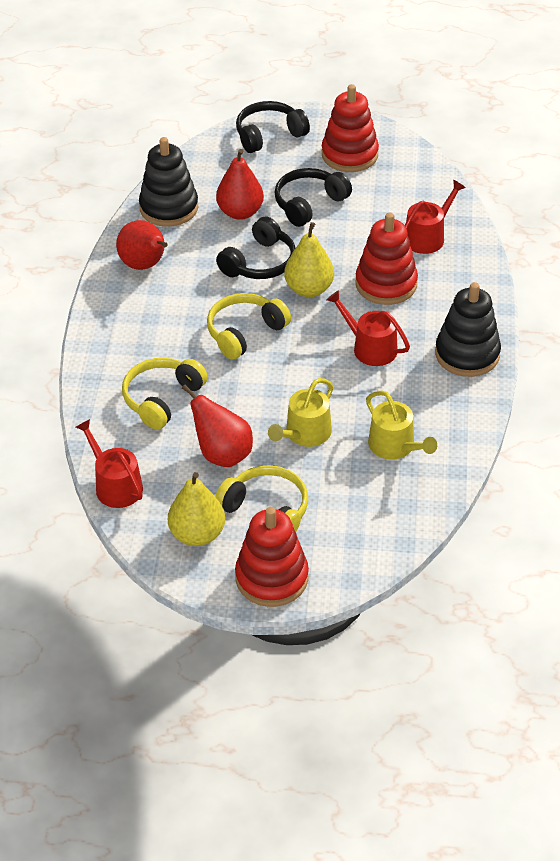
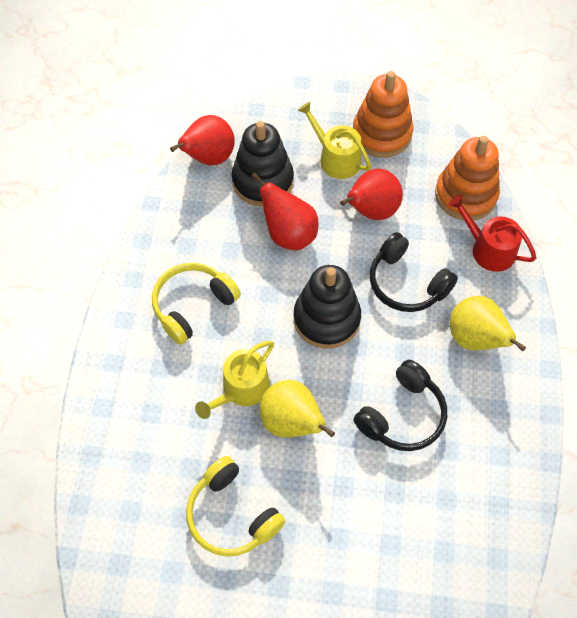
black headphones: [216,216,296,279] [236,101,310,153] [274,168,352,227] = 3 -> [353,360,447,451] [370,232,458,312] = 2
orange stacking toy: none = 0 -> [353,71,413,157] [435,136,500,220] = 2
red stacking toy: [235,507,309,607] [322,84,379,172] [355,213,418,305] = 3 -> none = 0
red watering can: [76,419,143,508] [326,290,410,366] [405,180,466,254] = 3 -> [449,195,537,272] = 1
yellow headphones: [122,358,208,430] [207,293,291,360] [215,465,308,532] = 3 -> [152,263,241,345] [186,456,285,557] = 2

